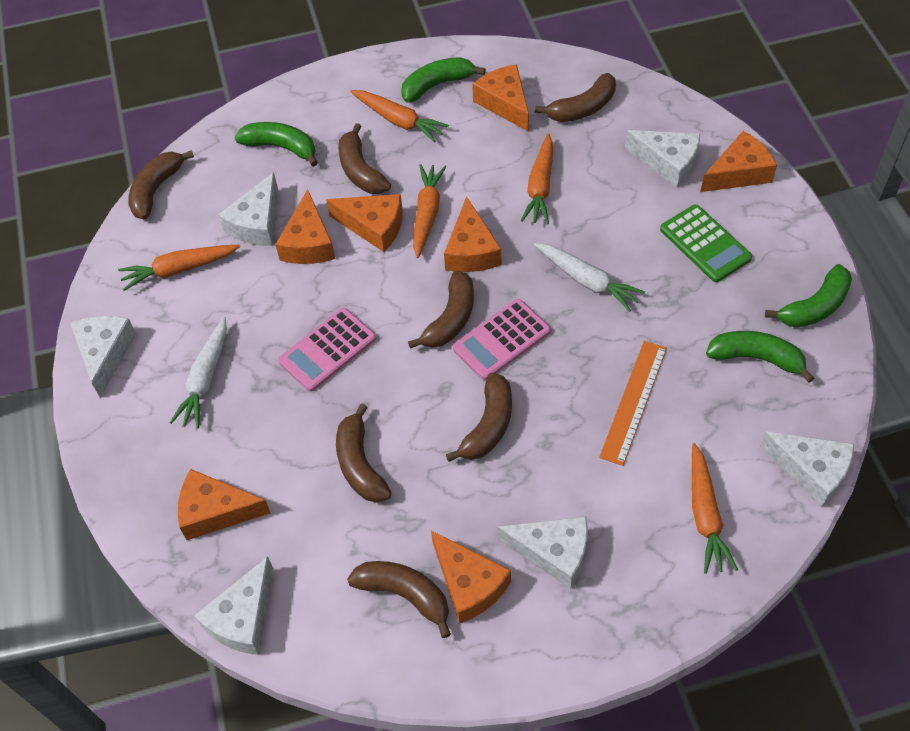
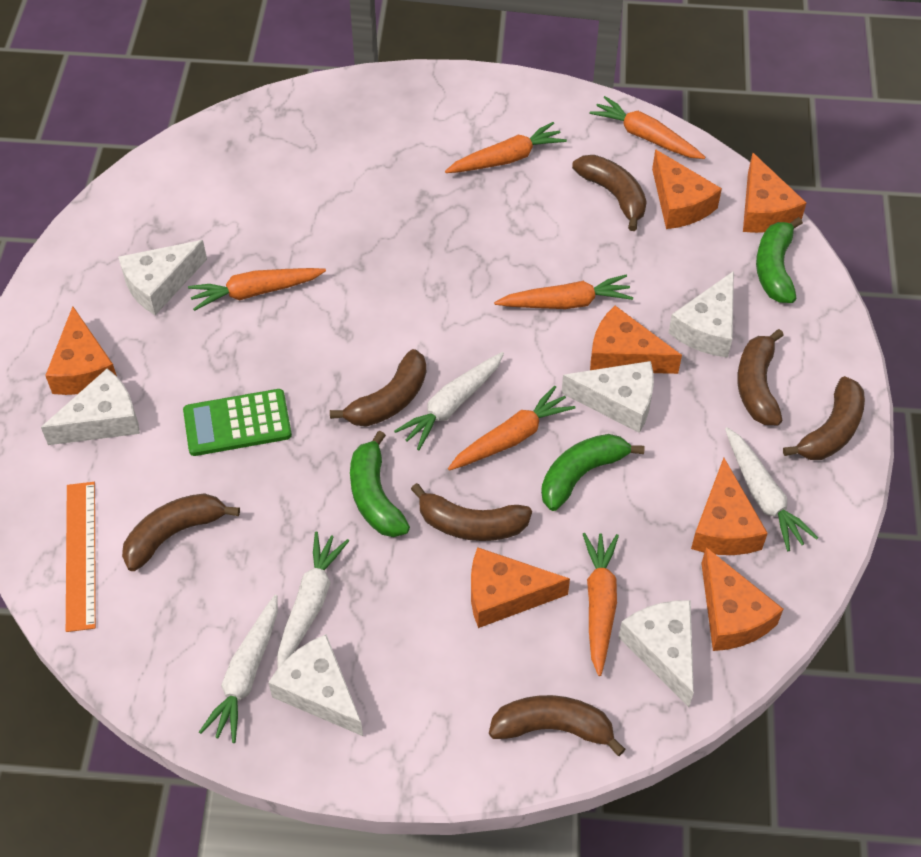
green banana: [235,122,318,167] [401,57,486,103] [706,331,814,383] [765,264,852,328] = 4 -> [350,431,410,537] [541,434,645,511] [756,217,803,303] = 3
orange carrot: [118,245,240,291] [350,90,449,143] [413,164,446,258] [521,133,553,224] [692,443,738,574] = 5 -> [188,268,326,311] [445,122,567,173] [448,386,576,471] [494,275,633,309] [583,533,619,676] [589,96,705,159] = 6
pink calculator: [278,308,376,392] [453,299,551,380] = 2 -> none = 0
white carrot: [170,317,227,428] [534,243,645,312] = 2 -> [199,595,278,743] [277,531,349,668] [394,352,504,450] [725,427,818,551] = 4

